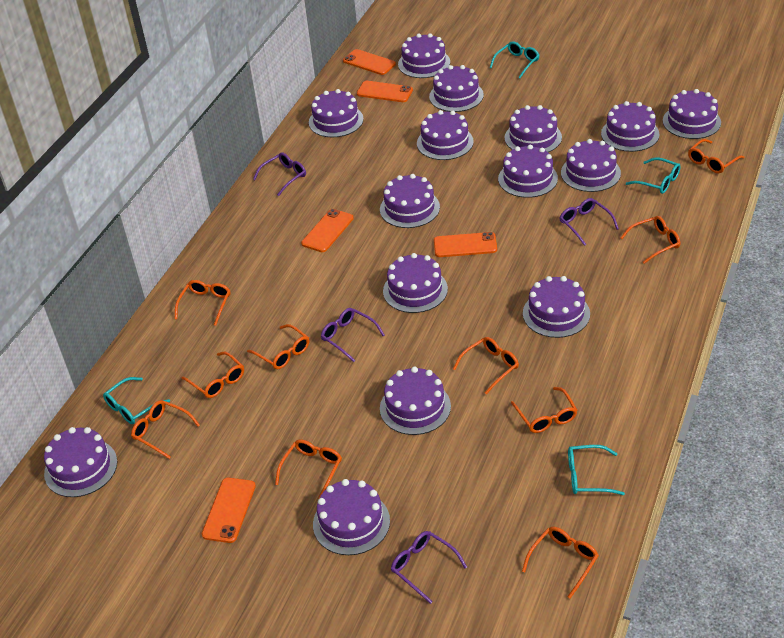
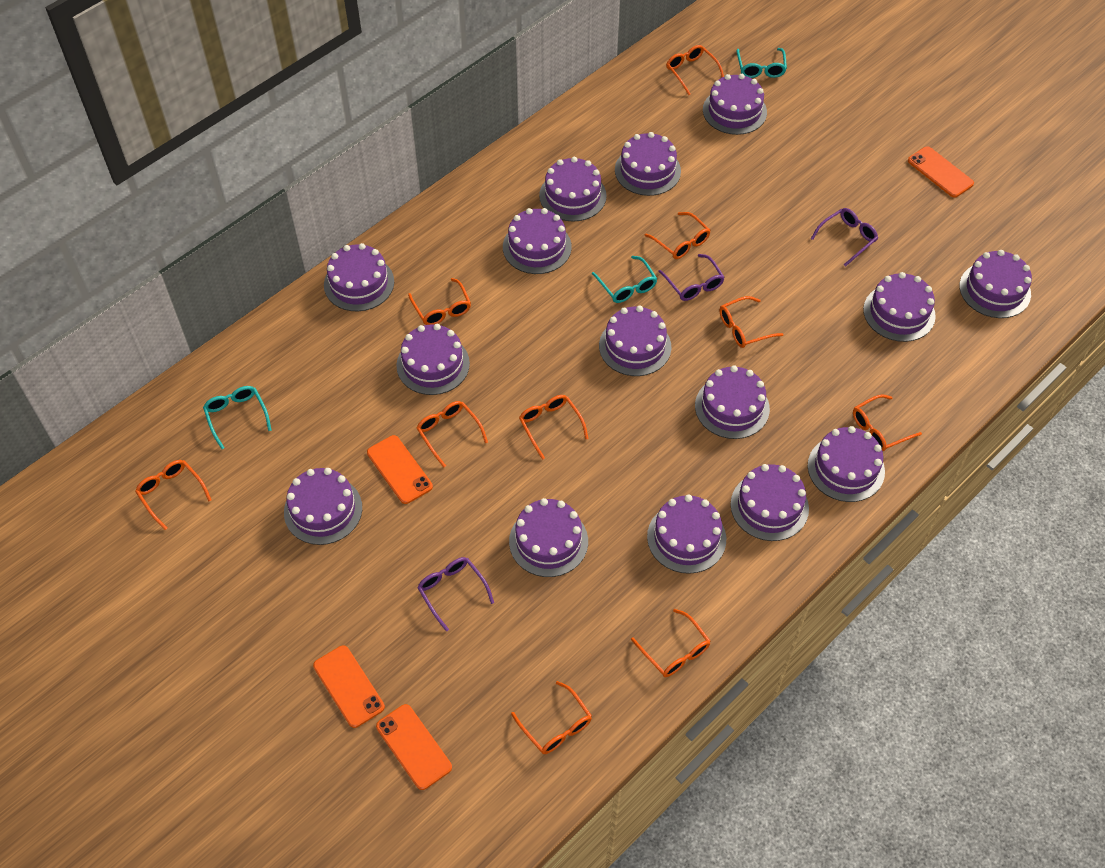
orange phone: [202,478,256,543] [301,209,354,252] [343,49,396,75] [357,81,413,102] [434,232,497,257] = 5 -> [313,645,385,728] [367,435,433,504] [376,704,452,790] [908,146,974,198] = 4
purple glasses: [253,152,306,196] [321,308,385,362] [391,531,467,604] [560,198,619,246] = 4 -> [417,557,494,632] [658,254,725,301] [811,208,878,267] = 3
turquoise glasses: [103,377,170,424] [490,41,540,78] [568,445,625,495] [626,157,681,194] = 4 -> [203,386,272,449] [592,256,657,303] [736,48,787,78] = 3

